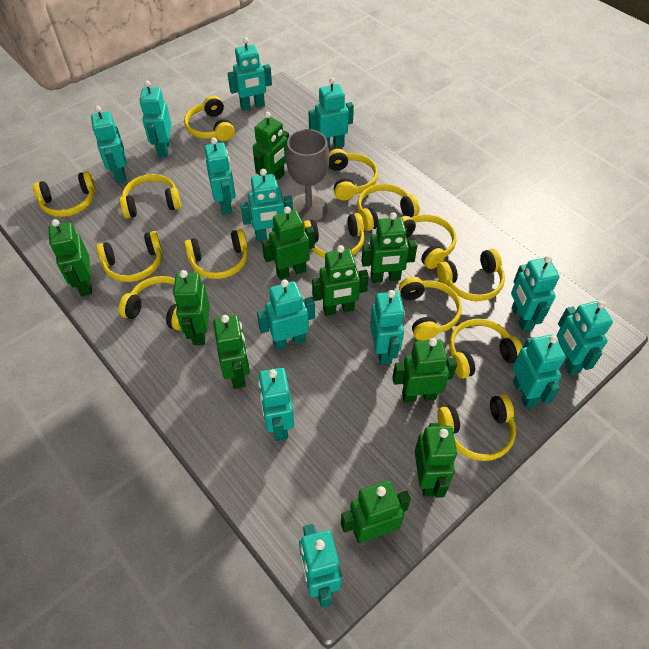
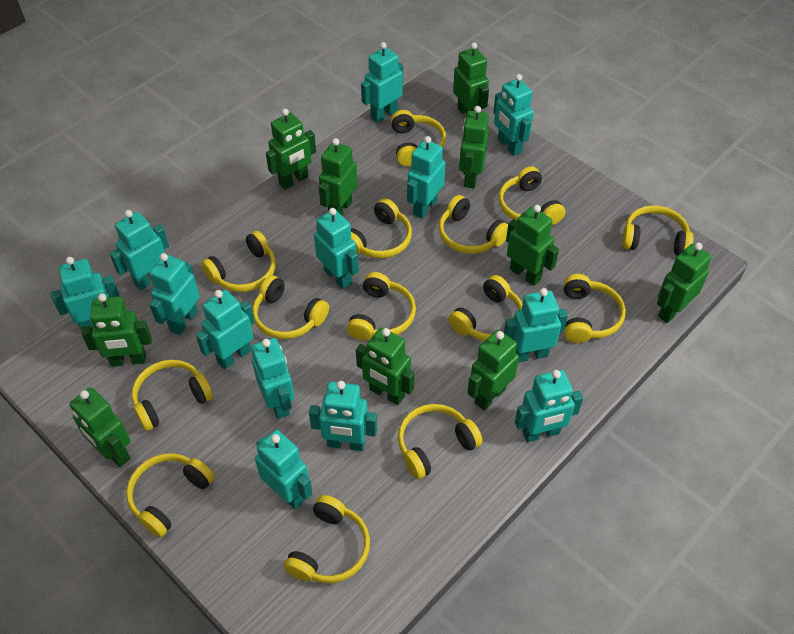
grey goblet: [286,129,329,222] = 1 -> none = 0

